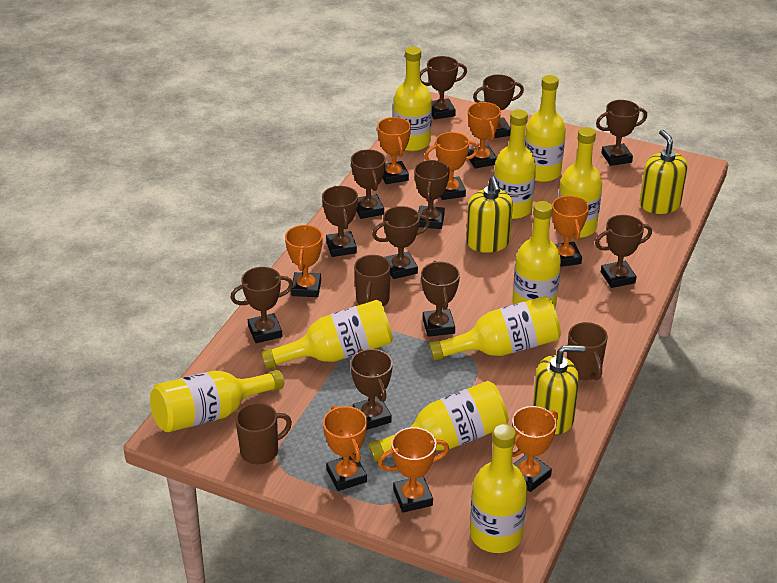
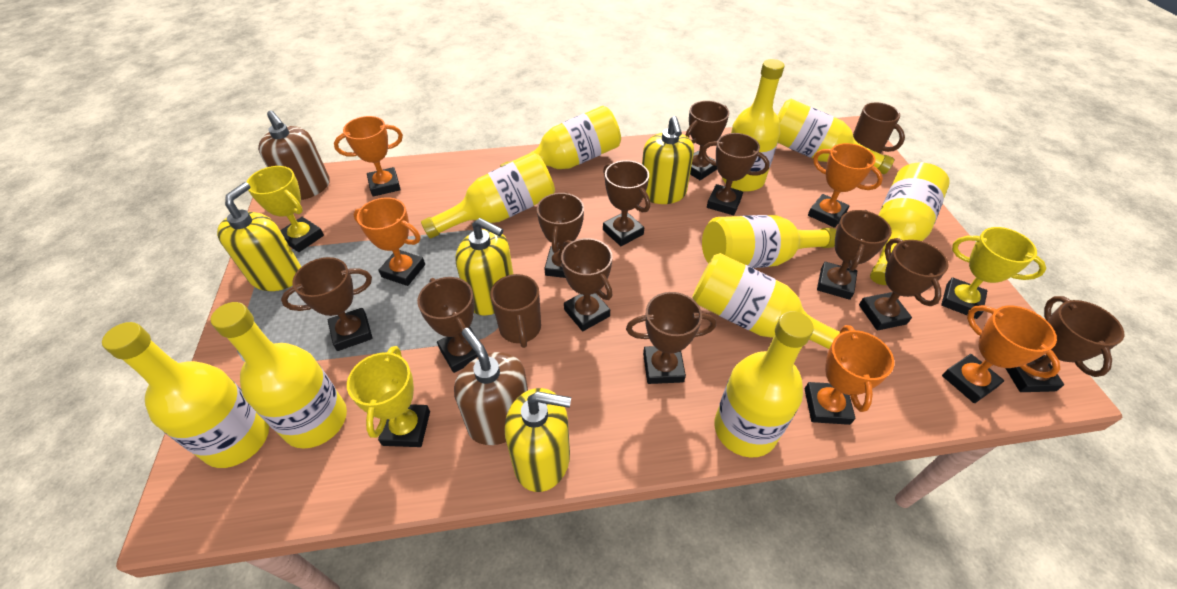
brown mug: [235,402,292,464] [354,255,391,307] [567,322,608,380] = 3 -> [490,274,541,348] [853,103,905,153] = 2
brown soap dispenser: none = 0 -> [258,110,330,200] [454,328,528,445] = 2
orange trophy: [285,224,323,297] [323,406,367,491] [377,117,411,184] [378,427,449,513] [424,132,479,200] [467,102,501,169] [512,406,558,492] [552,195,589,267] = 8 -> [334,116,403,197] [353,197,425,286] [805,325,894,425] [808,143,883,228] [942,305,1060,403] = 5
yellow soap dispenser: [466,176,513,253] [533,345,585,434] [640,130,688,214] = 3 -> [217,182,301,291] [455,218,513,315] [505,388,571,492] [642,116,694,204] = 4
yellow trophy: none = 0 -> [246,166,324,252] [347,346,430,447] [941,227,1046,319] = 3

